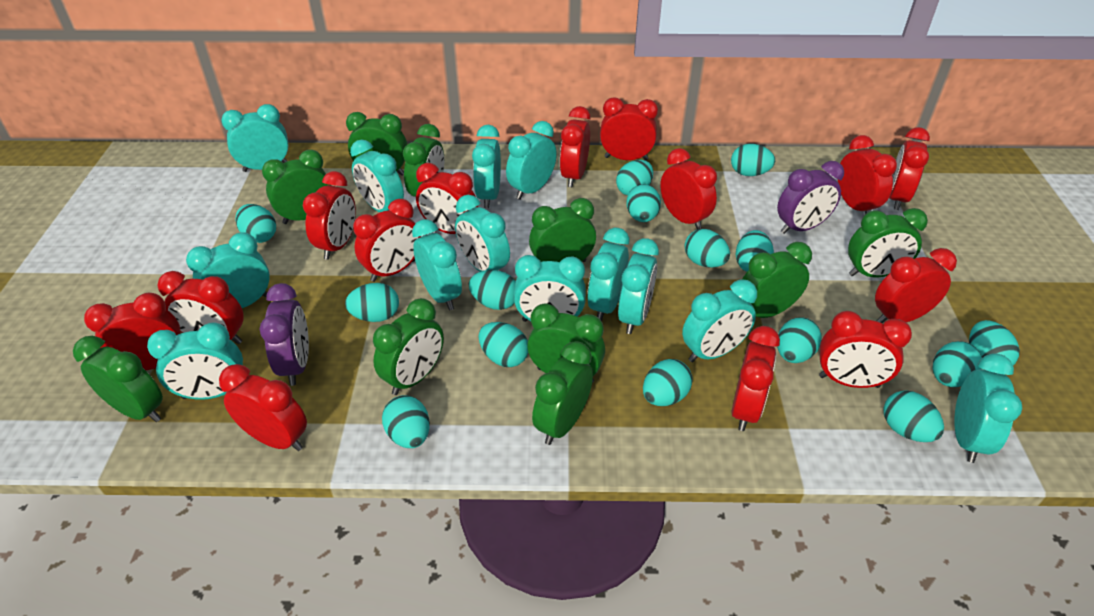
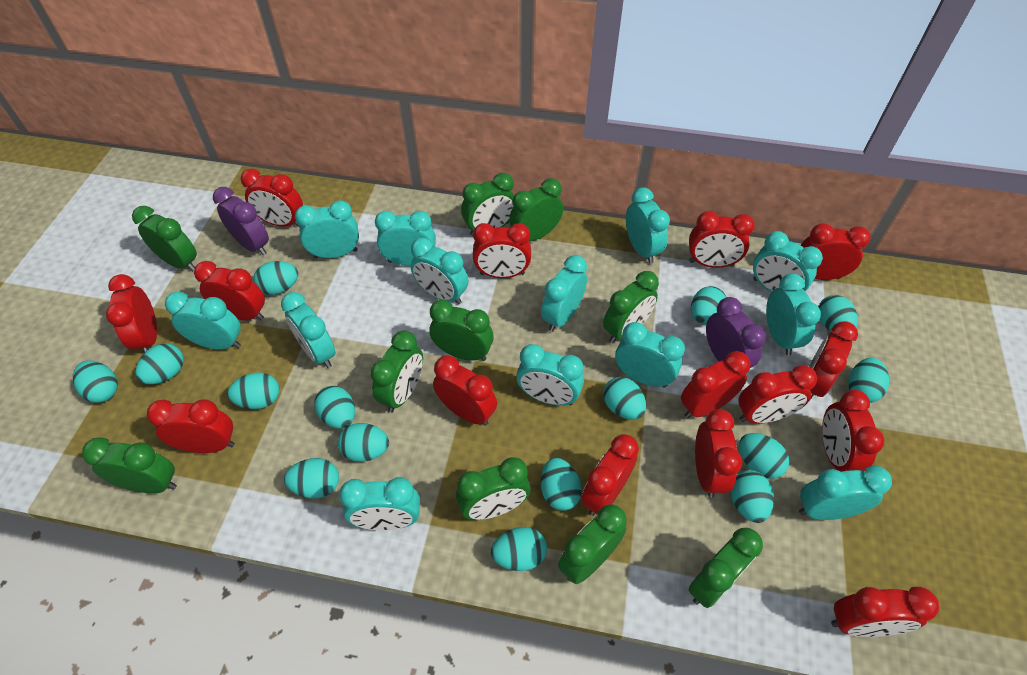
red clock: [84,293,180,370] [157,271,243,344] [219,364,307,451] [303,171,356,260] [353,199,421,282] [416,163,478,234] [560,106,591,187] [600,97,658,160] [660,148,717,230] [731,326,780,431] [819,311,912,388] [838,135,897,214] [875,248,957,323] [889,127,930,210] = 14 -> [106,274,157,353] [147,399,235,453] [194,261,265,321] [241,168,303,227] [433,355,497,426] [473,223,531,278] [581,434,639,516] [681,351,751,418] [689,211,755,268] [695,409,742,498] [739,365,817,424] [800,223,870,280] [809,321,858,401] [822,390,885,472] [831,587,939,637] = 15

